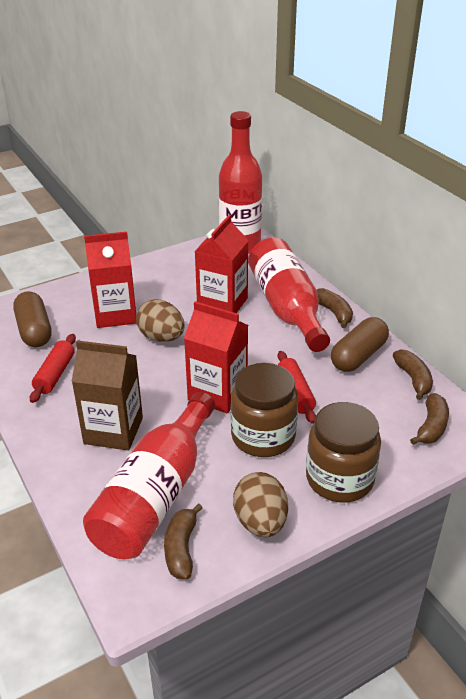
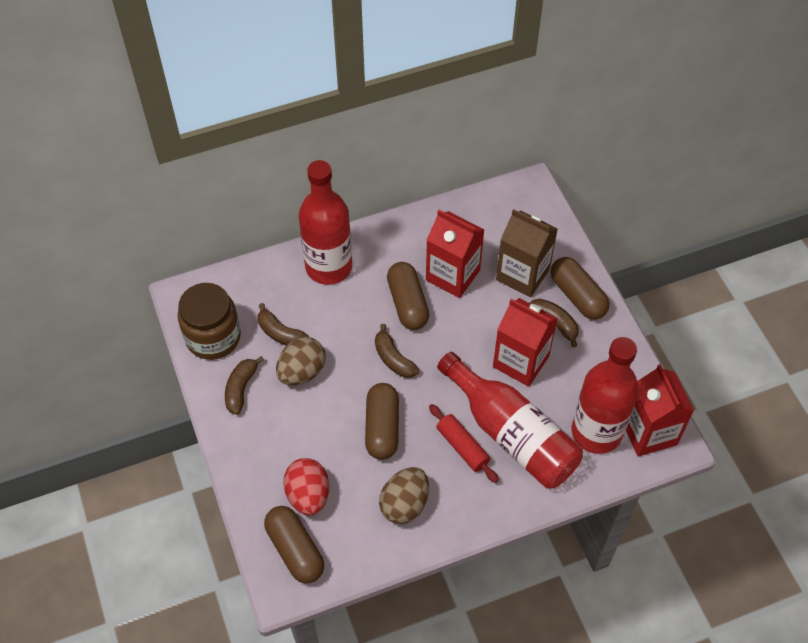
brown capsule: [13,291,52,347] [331,317,389,372] = 2 -> [264,506,324,583] [365,383,399,460] [387,262,429,330] [550,257,610,320] = 4
brown jar: [231,363,298,457] [306,402,381,502] = 2 -> [178,283,241,360] = 1
red egg: none = 0 -> [283,458,329,516] = 1
red rolling pin: [30,334,76,403] [278,351,316,424] = 2 -> [429,404,499,483] = 1

